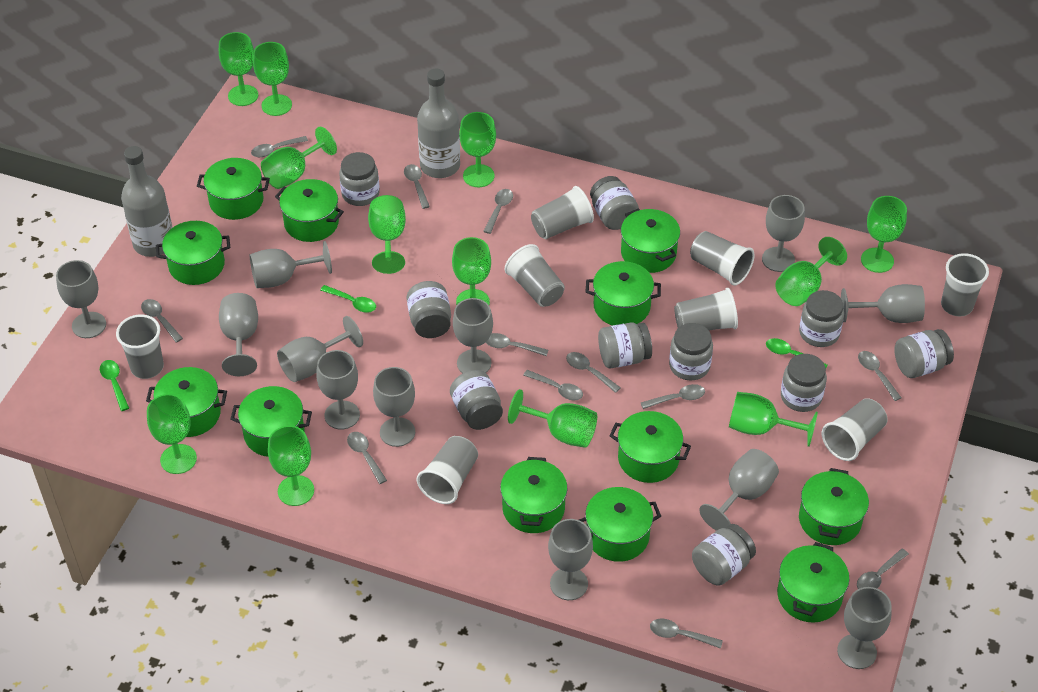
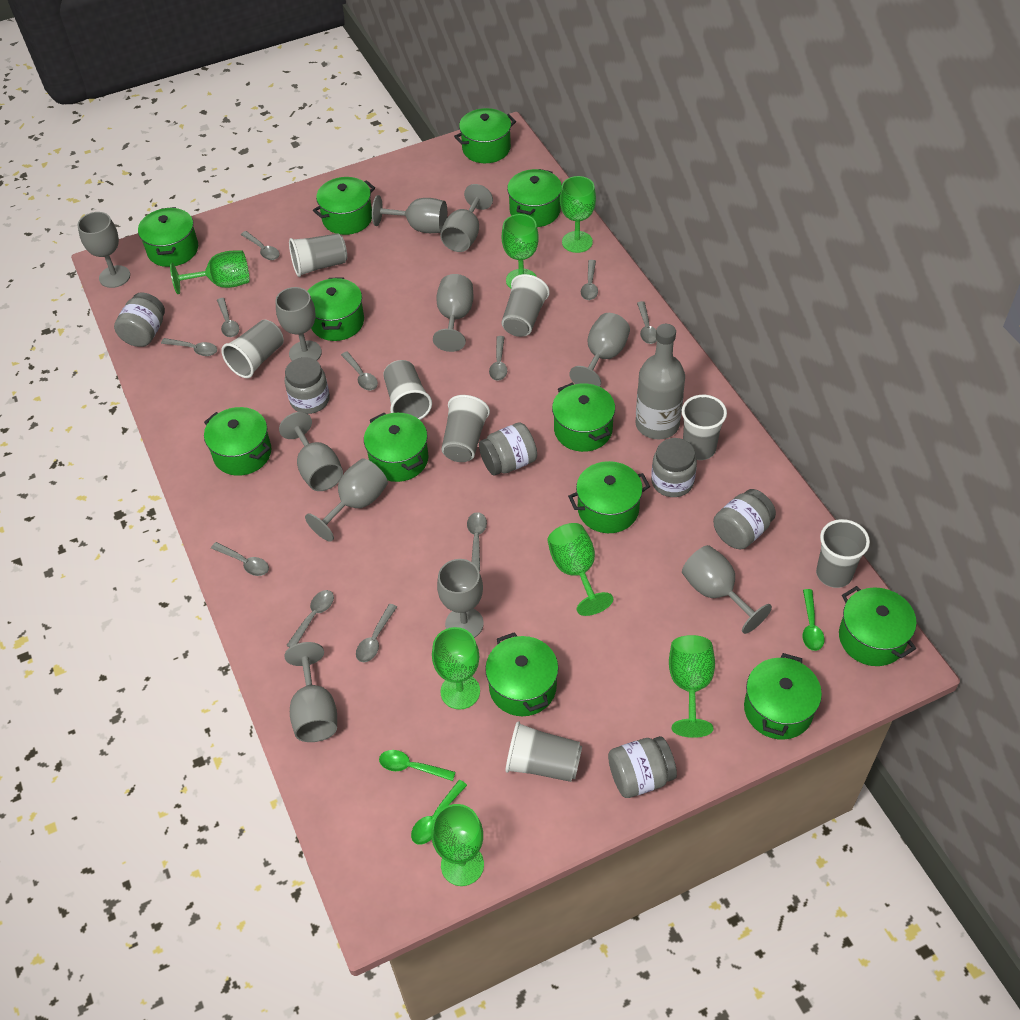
green goblet: [147,394,197,474] [219,32,258,106] [253,42,292,116] [261,127,337,189] [268,426,314,506] [368,195,406,274] [452,237,491,305] [459,112,496,187] [508,389,597,448] [729,392,818,447] [775,237,847,306] [861,196,907,273] = 12 -> [170,250,250,294] [431,804,484,886] [432,627,480,709] [502,214,539,288] [548,523,613,616] [560,176,596,253] [669,635,715,738] = 7
grey bottle: [121,146,173,257] [417,68,460,178] = 2 -> [636,324,685,439] = 1
grey goblet: [56,260,106,338] [219,293,258,376] [250,241,332,288] [277,316,363,382] [316,350,360,430] [373,367,415,447] [453,298,493,373] [548,519,593,600] [699,449,779,531] [762,195,805,272] [837,587,892,669] [841,284,925,323] = 12 -> [78,212,130,288] [275,287,322,361] [279,412,343,491] [284,642,337,742] [305,459,388,542] [372,195,447,233] [433,274,473,352] [437,559,484,638] [440,184,493,252] [569,313,630,387] [682,545,772,634] = 11
grey jar: [339,152,380,206] [406,281,451,338] [450,370,503,430] [590,176,639,230] [598,322,652,368] [669,323,713,381] [692,524,756,586] [781,354,827,412] [799,290,844,347] [894,329,954,378] = 10 -> [114,292,165,347] [285,357,330,414] [479,422,537,475] [608,736,677,798] [651,438,697,497] [713,489,776,550] = 6
grey spoon: [141,299,183,343] [251,136,308,157] [347,432,387,484] [404,164,430,209] [483,189,513,234] [486,333,548,356] [523,370,583,400] [566,352,621,393] [641,384,705,409] [650,618,723,649] [857,548,909,589] [858,351,901,401] = 12 -> [161,338,217,356] [211,542,269,576] [217,298,239,337] [241,231,279,260] [286,590,334,648] [341,352,378,390] [356,604,397,662] [467,512,487,572] [489,336,507,381] [581,260,598,300] [637,301,657,344] = 11

